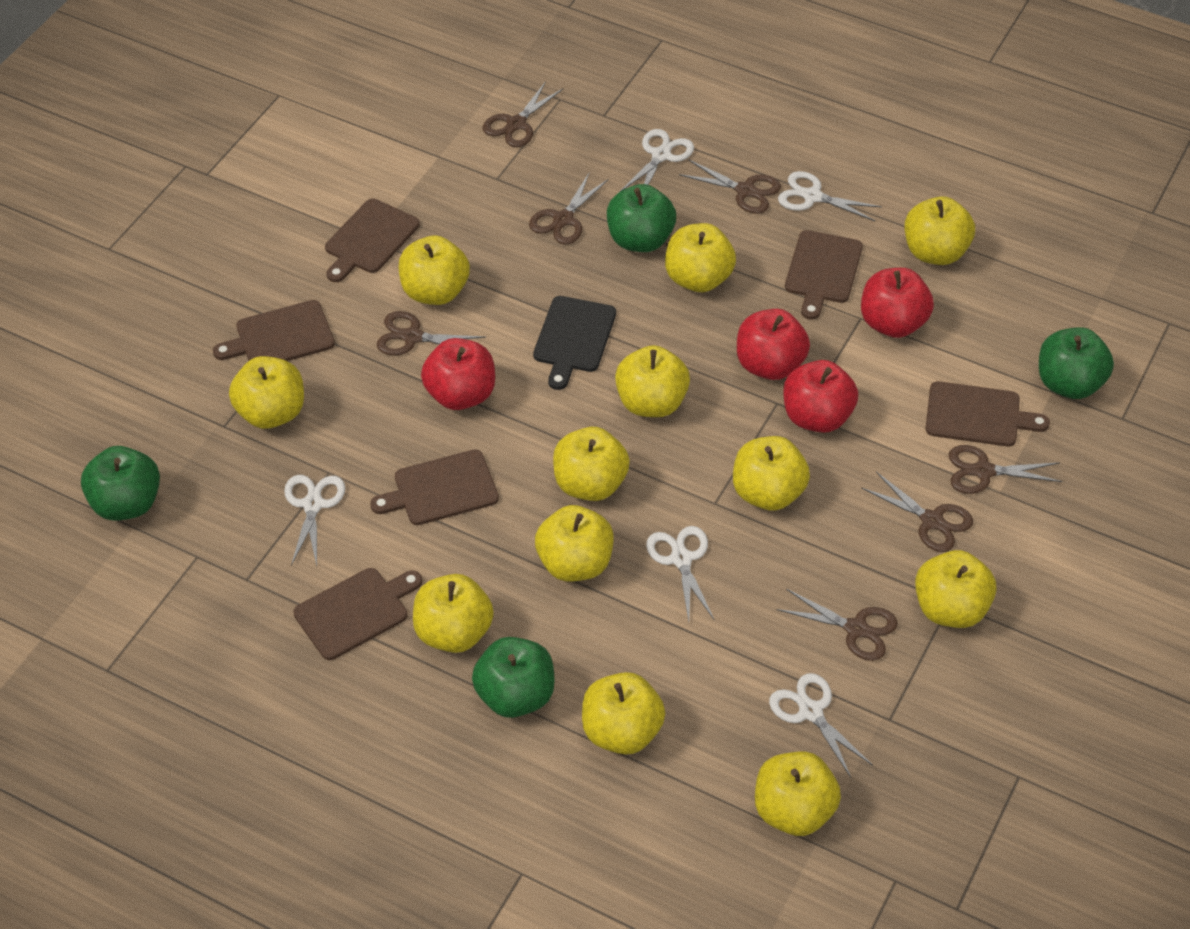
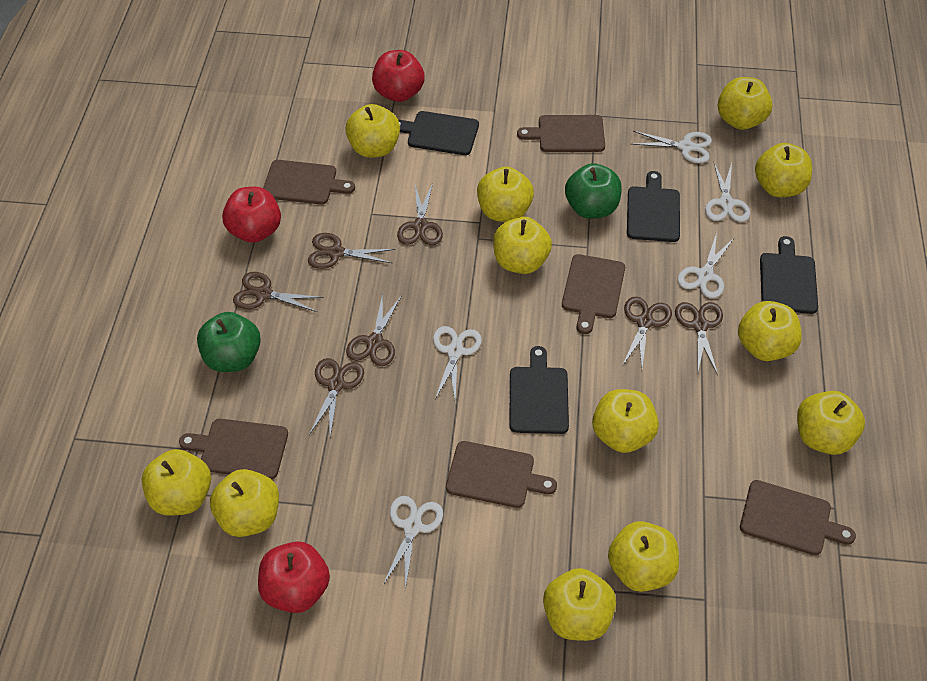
black cutting board: [533,296,616,390] = 1 -> [399,111,479,155] [509,346,569,434] [627,171,680,242] [760,236,818,314] = 4
green apple: [81,446,160,521] [472,637,555,718] [607,184,676,252] [1039,327,1114,399] = 4 -> [197,312,261,372] [565,163,622,219] = 2
red apple: [421,338,495,410] [737,309,810,380] [783,360,858,433] [861,268,934,338] = 4 -> [222,187,281,243] [258,541,330,613] [372,50,425,102] = 3

